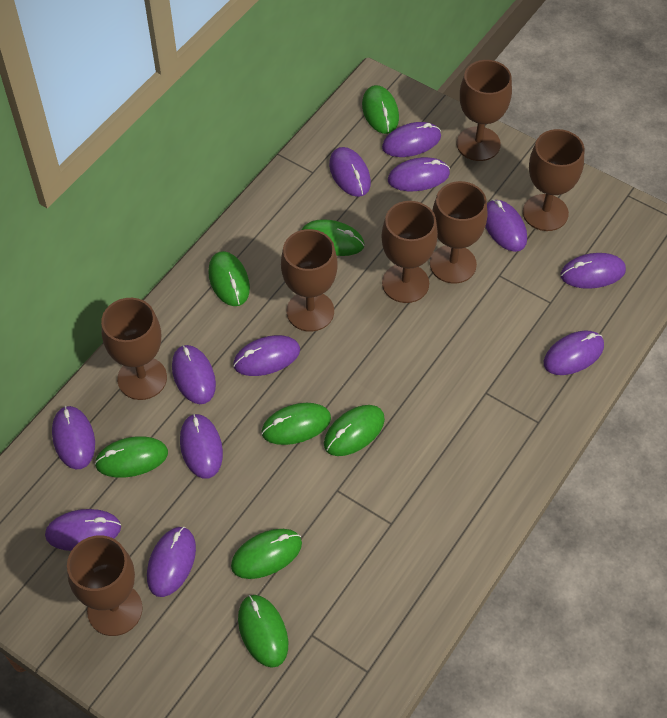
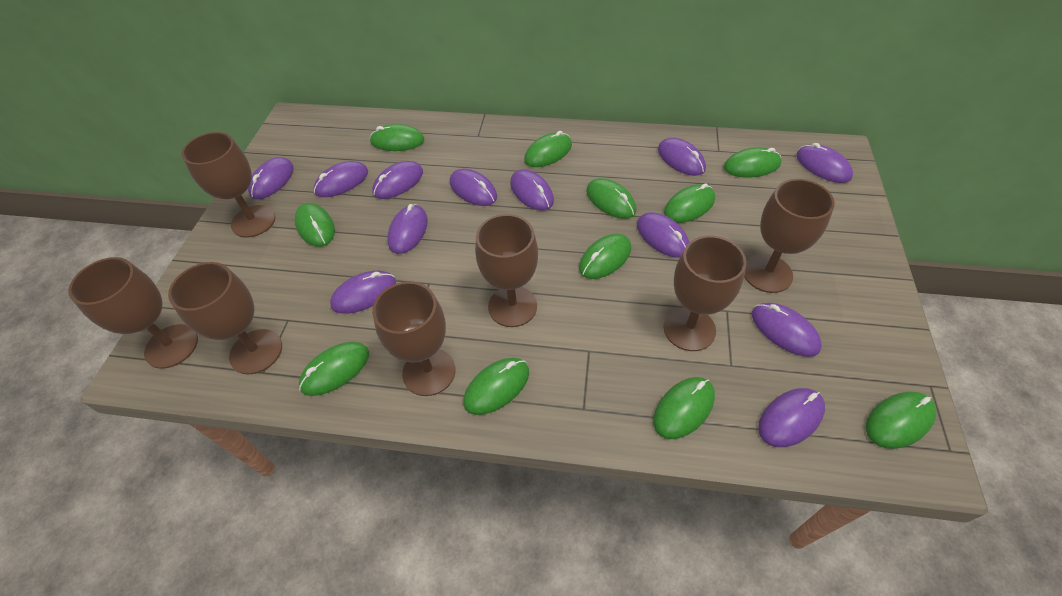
green mouse: [95,436,168,478] [208,251,250,306] [231,529,302,579] [238,595,288,668] [261,403,331,445] [302,219,364,256] [324,405,385,456] [362,85,399,134] = 8 -> [294,203,335,247] [299,342,369,396] [370,124,424,151] [463,358,529,415] [524,131,572,167] [579,233,631,279] [586,178,636,219] [653,377,715,439] [664,183,715,223] [723,147,782,177] [866,392,936,449] = 11

